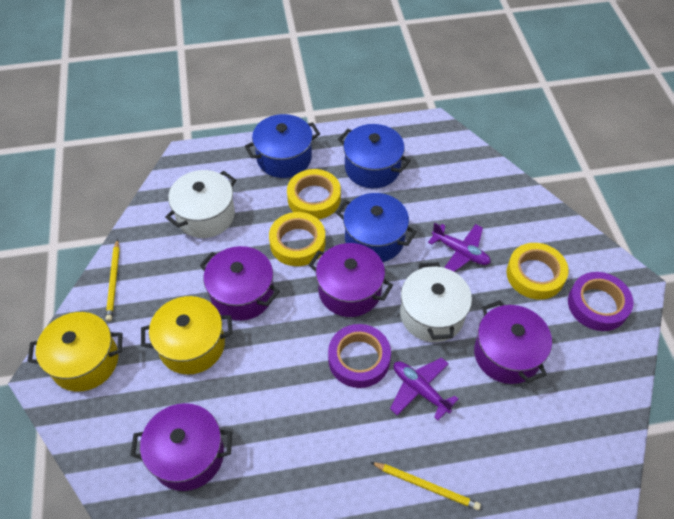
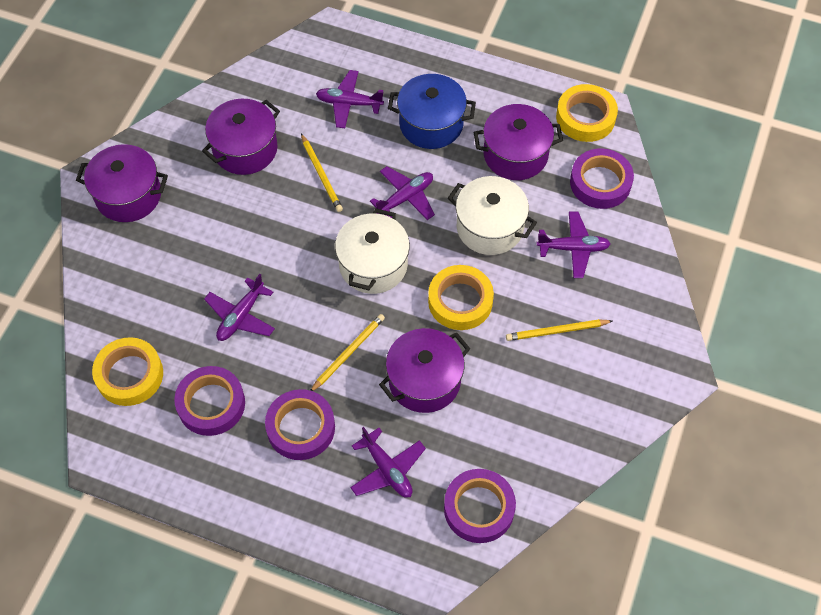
blue pot: [245,114,320,178] [336,193,417,262] [338,124,410,188] = 3 -> [388,74,476,149] = 1
purple plane: [390,357,458,420] [428,223,491,272] = 2 -> [204,274,275,341] [316,70,384,128] [350,427,426,498] [370,166,435,220] [536,212,610,278] = 5
purple tape: [328,324,391,388] [568,272,634,331] = 2 -> [174,366,245,436] [265,389,335,460] [444,469,516,543] [570,148,634,209] = 4
yellow pencil: [106,239,120,322] [371,462,481,510] = 2 -> [301,134,343,212] [310,314,385,391] [506,319,612,341] = 3
yellow pot: [27,312,123,391] [141,296,233,374] = 2 -> none = 0

